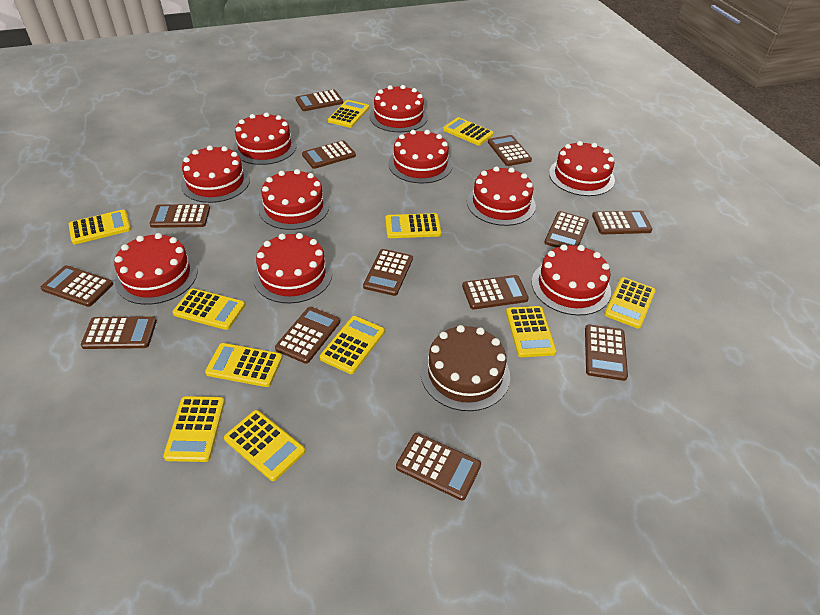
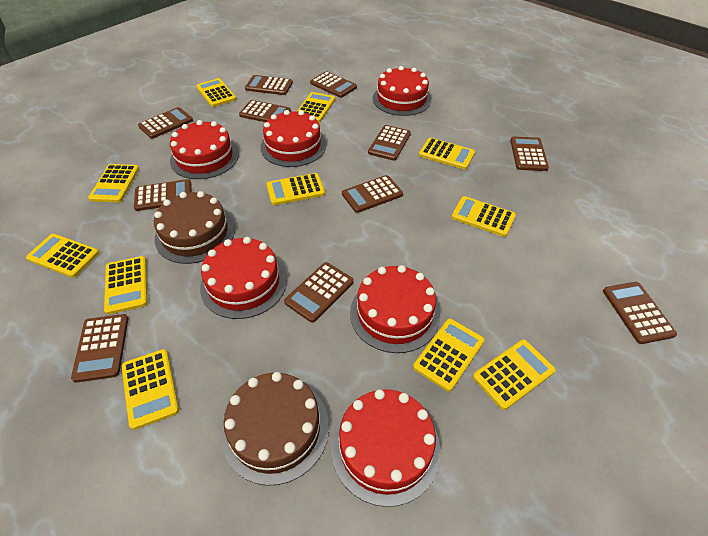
brown cake: [420,325,510,411] = 1 -> [154,191,235,264] [221,372,329,486] = 2
brown calculator: [40,266,113,307] [81,316,157,349] [149,204,210,228] [275,307,340,364] [296,90,343,111] [302,141,356,169] [363,249,413,296] [396,433,481,500] [462,275,529,310] [488,135,532,166] [544,211,589,248] [585,324,628,381] [592,210,652,234] = 13 -> [71,314,128,383] [134,179,192,211] [138,107,193,139] [239,100,291,122] [245,75,293,95] [284,262,354,323] [310,71,357,98] [342,175,403,213] [368,125,411,161] [510,137,549,171] [603,282,677,344] = 11
red cake: [114,233,198,305] [181,145,250,203] [233,112,297,165] [253,233,332,303] [258,169,329,230] [369,85,428,132] [388,130,453,183] [467,166,536,226] [532,244,611,315] [549,141,615,196] = 10 -> [170,120,239,179] [200,237,287,319] [260,110,326,167] [331,389,441,507] [350,265,440,353] [373,66,432,116] = 6

